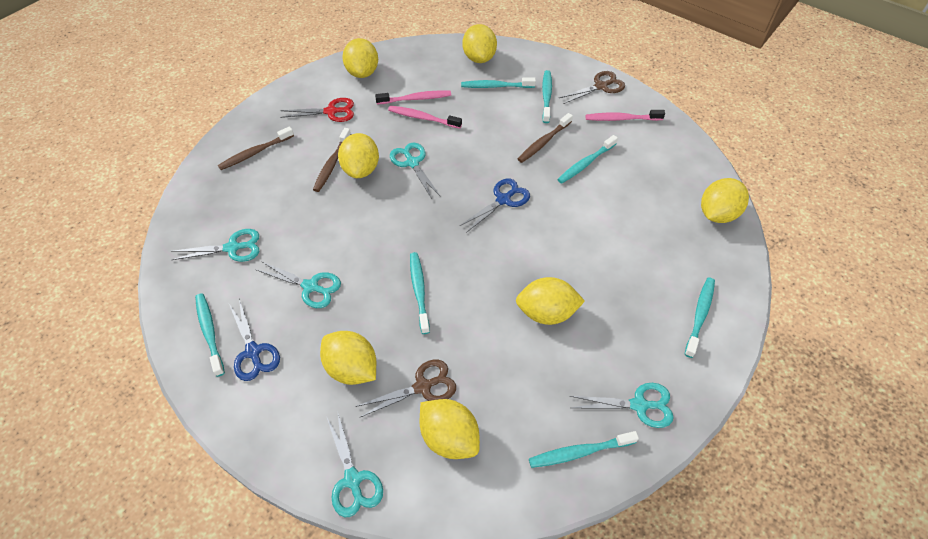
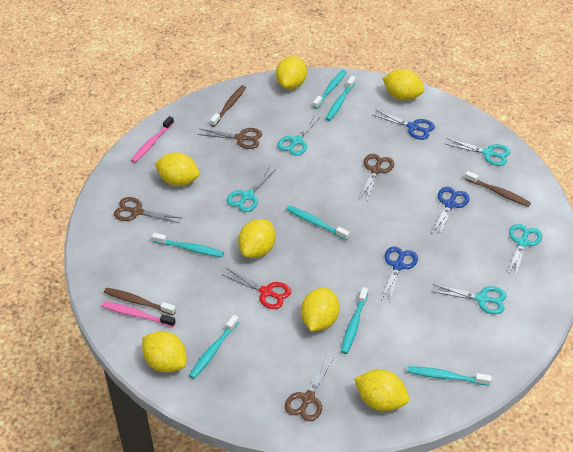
blue scissors: [229,299,280,381] [460,179,530,233] = 2 -> [373,110,435,140] [381,247,418,304] [432,187,470,237] = 3
brown scissors: [355,359,456,418] [559,71,625,104] = 2 -> [114,197,181,223] [198,128,262,149] [285,356,333,421] [359,154,394,200] = 4
pink toothbrush: [375,91,451,104] [388,106,462,129] [586,110,665,121] = 3 -> [102,301,176,327] [131,116,174,163] = 2

